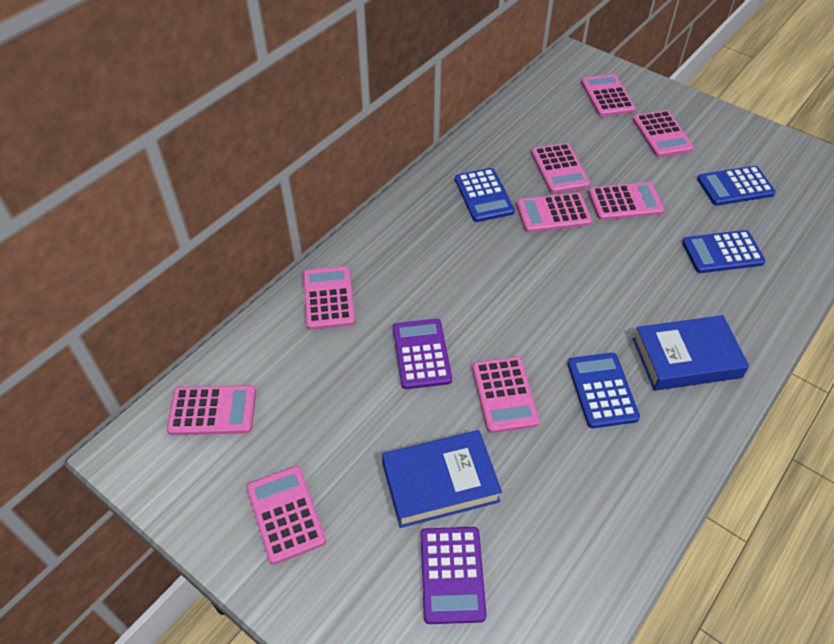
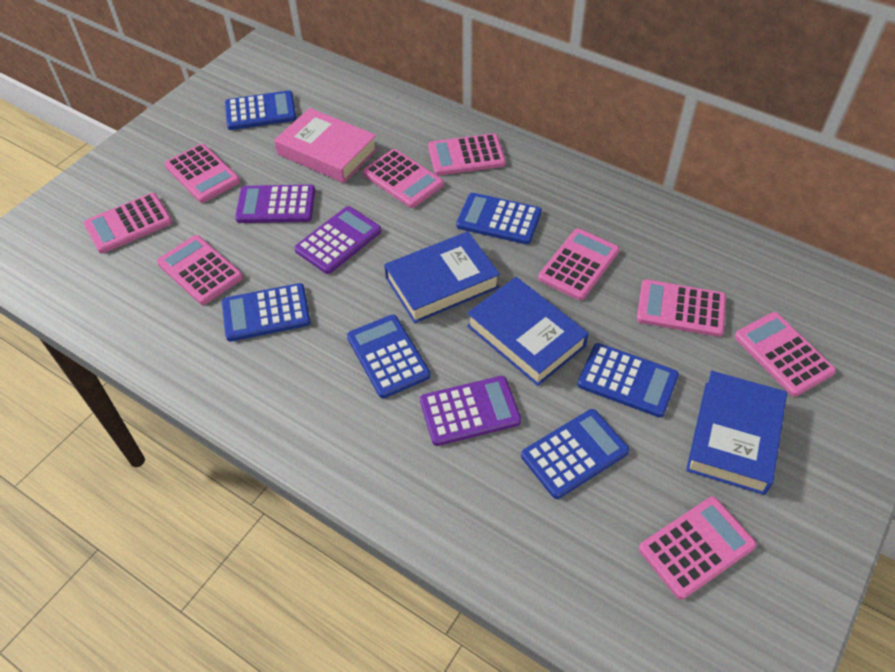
blue book: [382,430,502,528] [633,315,749,391] = 2 -> [384,231,500,323] [467,277,589,386] [686,371,787,495] = 3
blue calculator: [455,168,515,222] [567,353,640,428] [682,230,766,273] [697,166,776,206] = 4 -> [222,283,311,342] [225,90,296,130] [347,314,431,398] [456,193,542,244] [521,409,630,499] [577,343,679,418] = 6
pink book: none = 0 -> [274,108,378,183] = 1
purple calculator: [393,319,452,389] [421,527,487,624] = 2 -> [235,185,315,223] [294,206,381,274] [420,376,521,446] = 3

